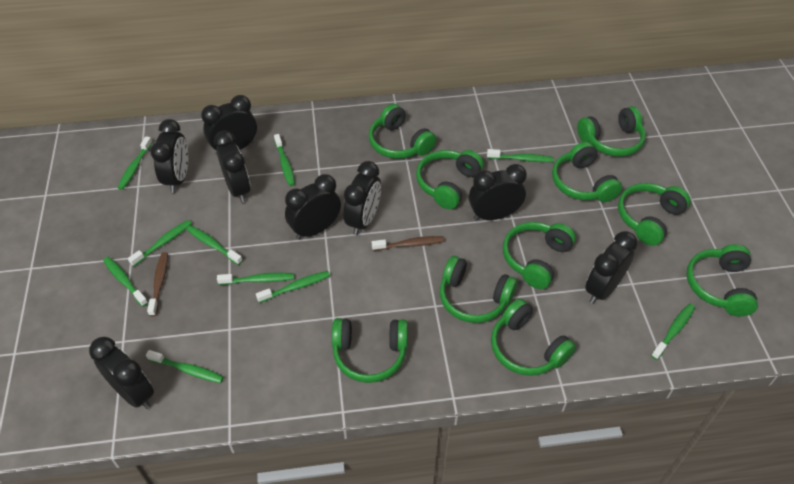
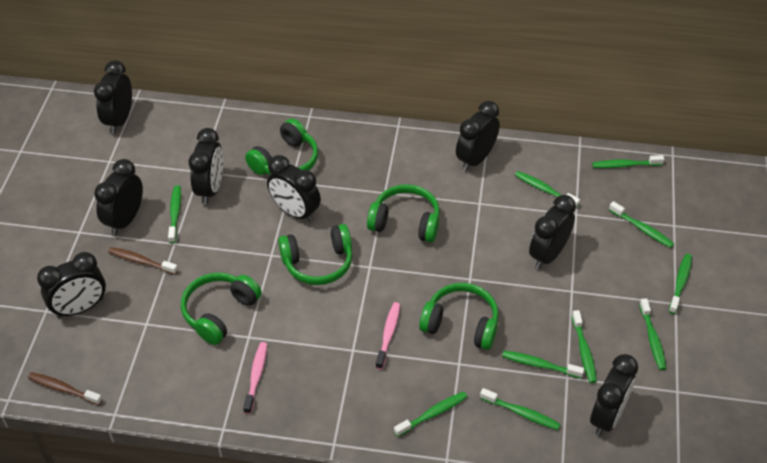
green headphones: [332,318,408,383] [369,104,436,159] [416,150,484,209] [440,256,518,323] [491,299,576,376] [503,222,576,289] [552,142,622,202] [577,106,646,157] [618,183,691,246] [686,244,758,317] = 10 -> [181,273,262,345] [245,118,318,175] [278,224,352,285] [367,184,440,242] [419,283,499,350] = 5
pink toothbrush: none = 0 -> [243,342,267,414] [375,302,400,370] = 2

